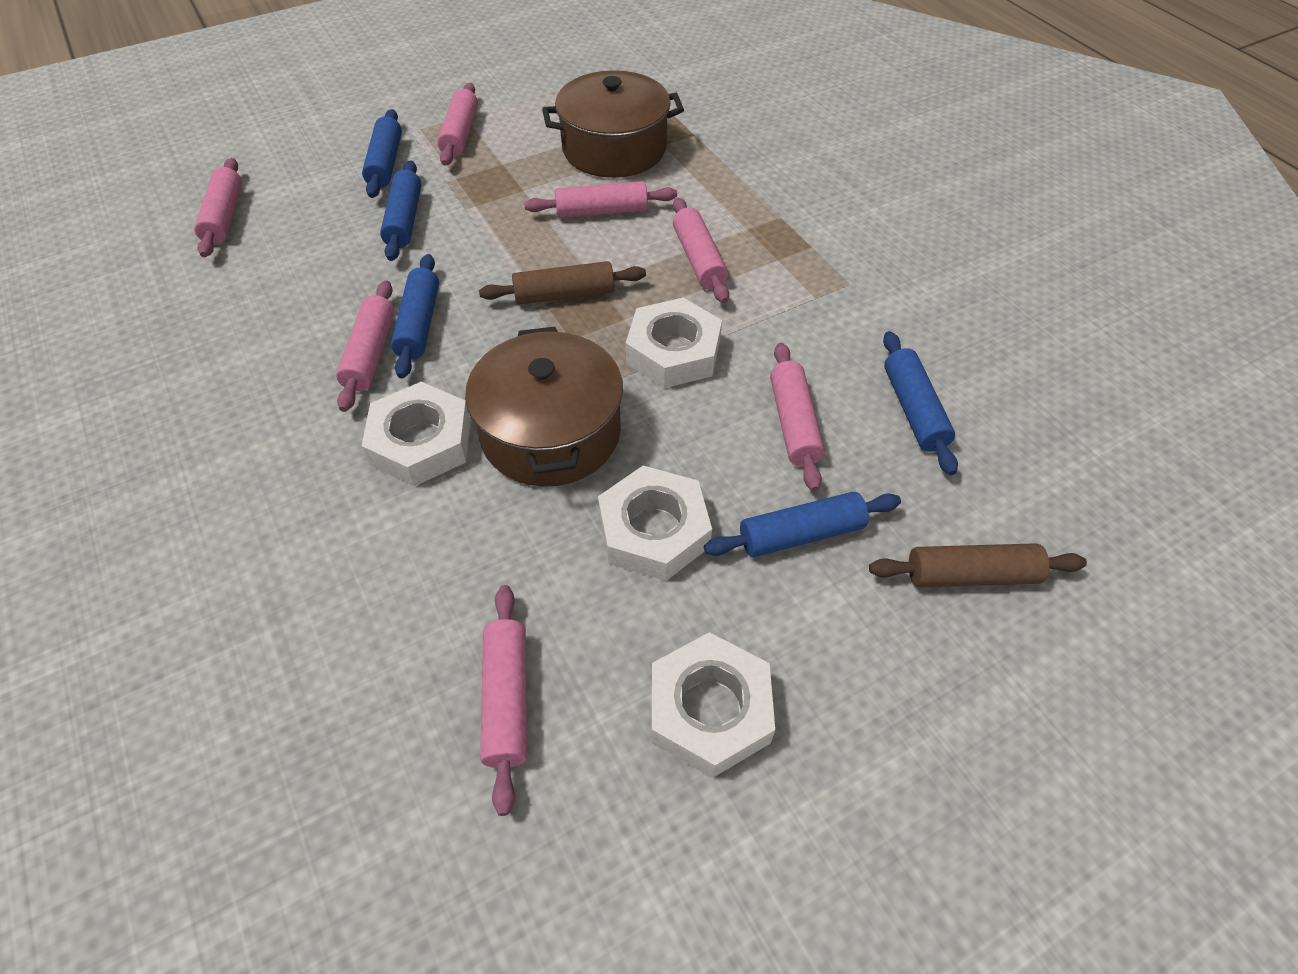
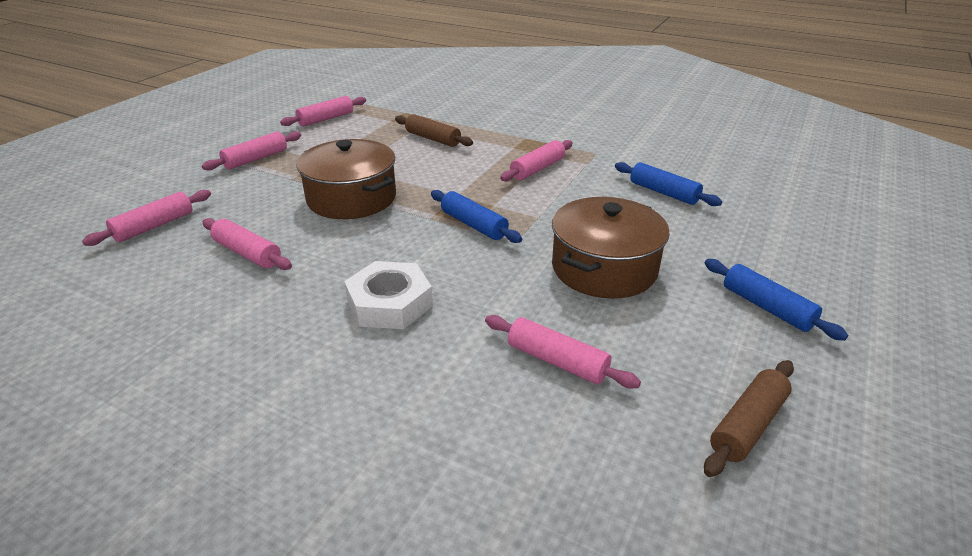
blue rolling pin: [362,109,402,198] [380,160,421,261] [391,254,439,378] [704,492,901,557] [883,331,958,475] = 5 -> [431,190,522,243] [615,162,722,206] [705,259,848,341] = 3
pink rolling pin: [194,158,242,257] [336,280,395,412] [437,83,478,166] [480,585,527,816] [524,181,677,218] [673,197,729,303] [770,343,825,492] = 7 -> [82,190,211,246] [202,131,301,171] [202,218,292,270] [280,96,366,127] [485,315,641,388] [500,140,573,182] = 6
white nut: [362,382,471,486] [598,465,712,581] [626,297,722,388] [652,632,775,778] = 4 -> [344,261,433,329] = 1

